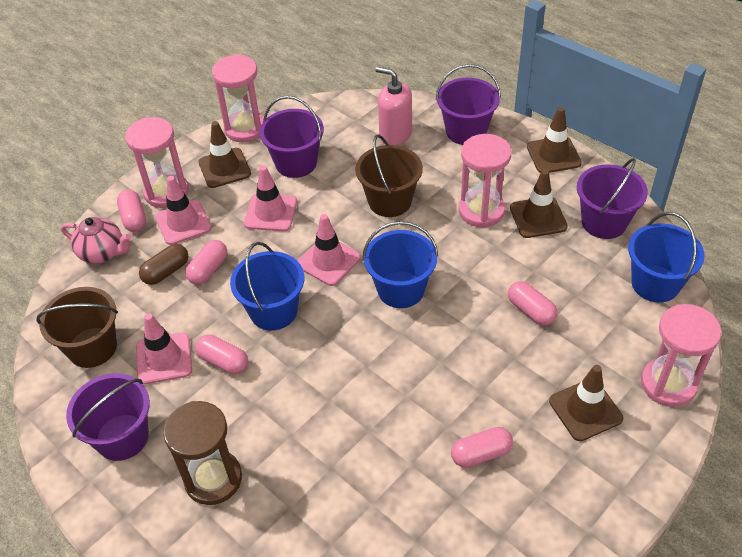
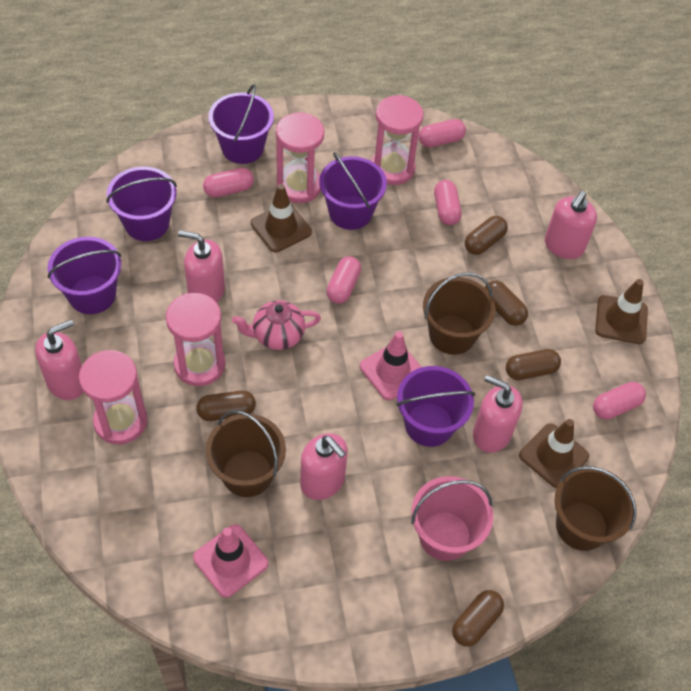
blue bucket: [230,242,304,331] [363,221,438,308] [628,212,705,303] = 3 -> none = 0
brown bucket: [36,287,118,368] [355,134,423,217] = 2 -> [206,410,286,497] [423,272,495,355] [554,466,637,551] = 3
brown capsule: [139,244,188,285] = 1 -> [196,390,256,421] [452,590,504,646] [465,216,508,255] [485,281,528,326] [506,349,561,380] = 5
brown hourglass: [163,401,242,505] = 1 -> none = 0
brown traffic cone: [198,121,251,188] [510,170,568,238] [527,107,582,173] [549,365,623,441] = 4 -> [251,184,312,252] [519,419,589,488] [595,279,648,344] = 3
pink bucket: none = 0 -> [411,476,493,561] = 1
pink soap dispenser: [376,67,412,145] = 1 -> [35,320,83,400] [178,230,225,302] [300,433,348,500] [473,375,523,453] [545,191,597,259] = 5
pink traffic cone: [136,313,192,385] [155,176,212,245] [244,165,297,231] [298,214,361,286] = 4 -> [193,524,269,598] [360,331,421,400] = 2
purple bucket: [66,373,150,461] [260,96,324,178] [436,64,501,145] [577,158,648,239] = 4 -> [48,237,121,314] [106,167,177,241] [208,84,274,164] [319,152,387,230] [396,366,475,447] = 5

